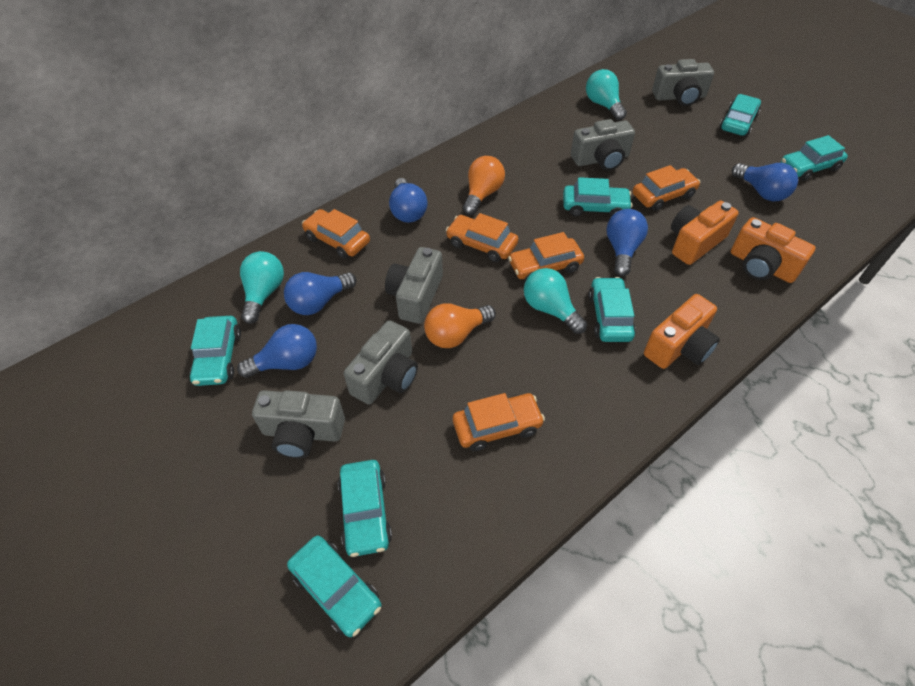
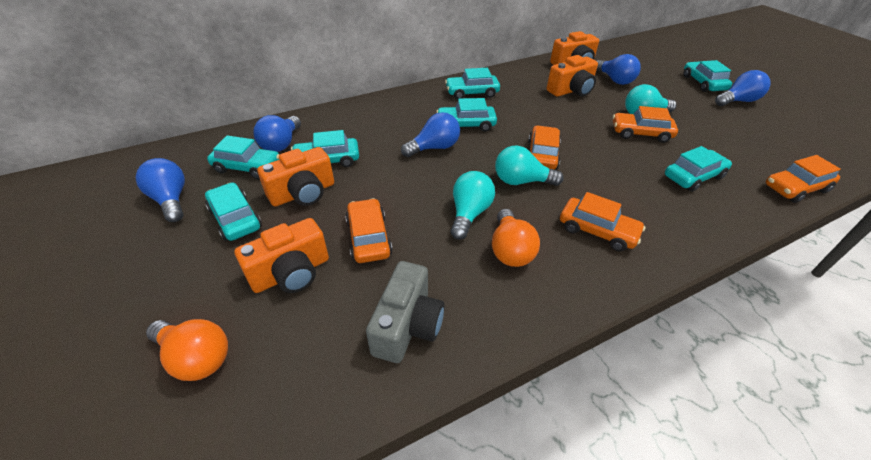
grey camera: [252,390,345,458] [344,320,418,404] [385,247,443,324] [571,119,635,171] [652,59,714,106] = 5 -> [366,261,445,363] = 1
orange camera: [644,294,720,369] [671,201,739,265] [731,217,816,283] = 3 -> [234,218,329,293] [257,147,334,206] [547,55,598,97] [550,31,599,65] = 4

